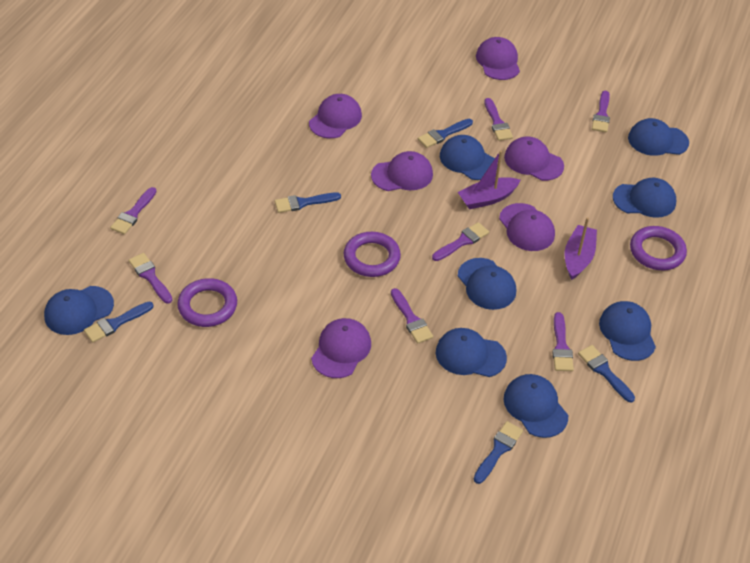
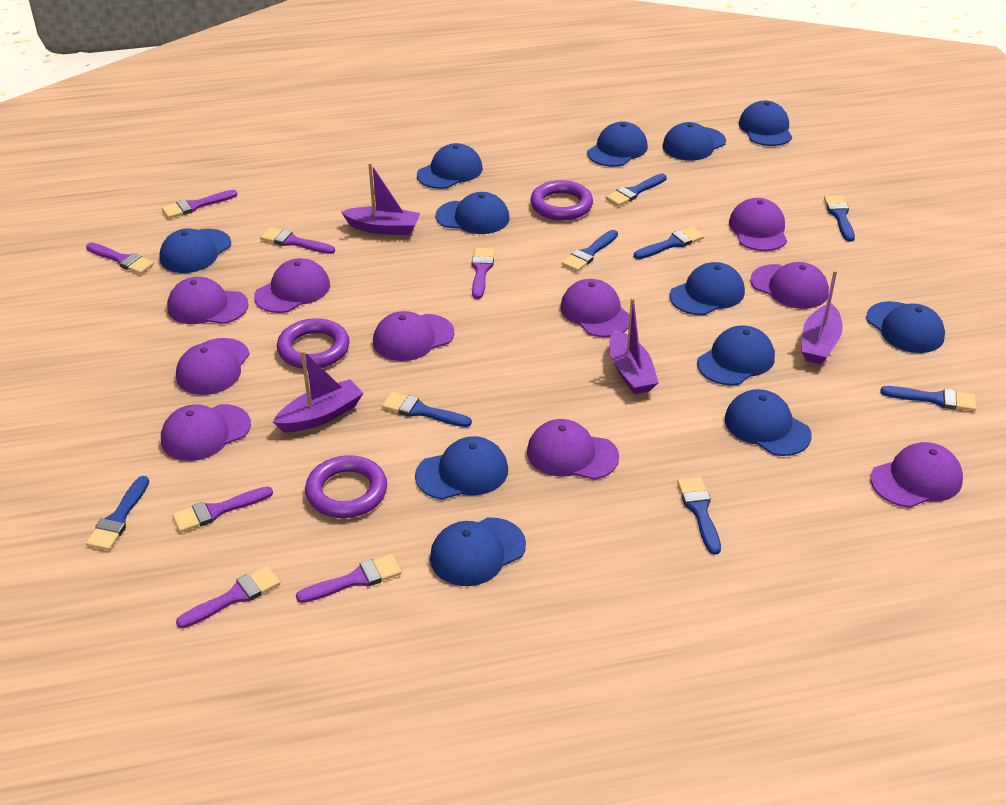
blue brush: [84,302,154,343] [274,192,341,213] [418,119,473,148] [474,421,523,484] [578,345,635,403] = 5 -> [86,476,149,551] [382,392,472,427] [561,230,618,272] [606,174,667,206] [634,227,704,259] [677,477,721,555] [824,195,855,242] [880,386,976,411] = 8
blue cap: [44,286,114,335] [436,328,507,377] [440,135,495,180] [458,258,516,310] [503,374,568,438] [599,301,656,361] [613,178,676,218] [628,118,689,156] = 8 -> [159,228,231,273] [415,436,508,500] [417,143,483,189] [430,518,526,586] [435,192,510,234] [587,121,648,167] [663,122,726,161] [670,262,745,315] [697,325,775,385] [725,389,812,456] [739,101,792,146] [866,301,945,353] = 12
purple boat: [458,150,521,209] [565,217,597,280] = 2 -> [273,350,364,432] [341,163,420,235] [609,298,659,394] [801,270,843,364] = 4
purple cap: [309,94,362,138] [311,318,371,378] [371,151,433,191] [476,37,520,80] [499,203,555,251] [504,136,564,181] = 6 -> [161,404,251,461] [167,277,249,324] [176,338,250,395] [254,258,330,313] [373,311,454,361] [527,419,619,480] [560,279,630,337] [729,198,787,251] [750,262,829,309] [870,442,963,508] = 10

